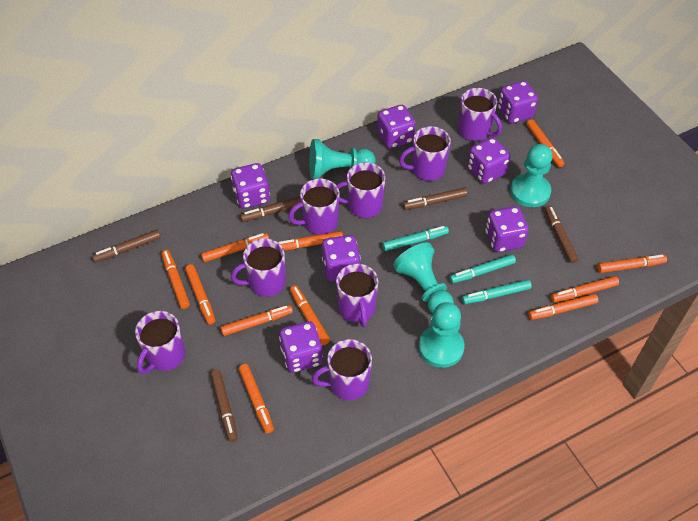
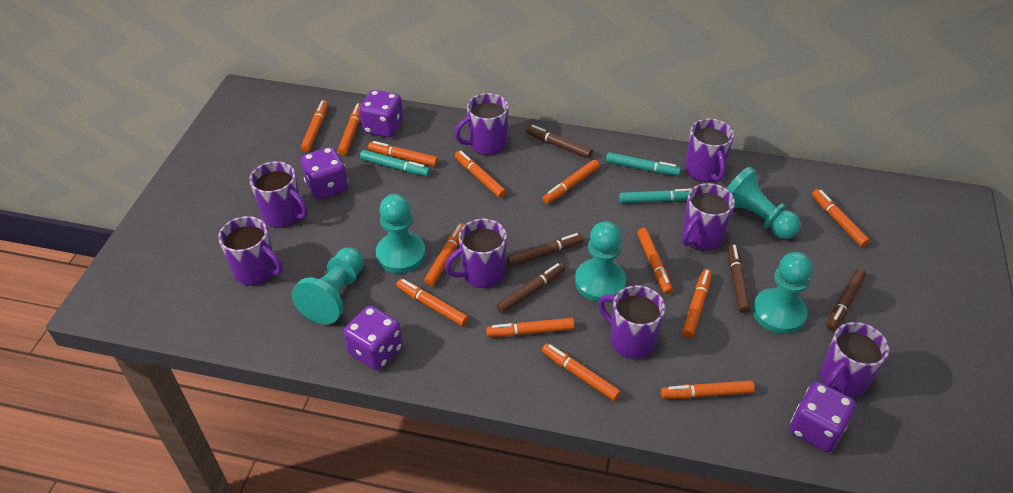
orange marker: [161,250,190,309] [185,264,215,324] [201,233,269,262] [221,305,293,336] [239,364,274,433] [278,231,343,250] [290,285,330,345] [526,119,565,167] [528,294,598,320] [551,276,619,302] [597,254,667,273] = 11 -> [301,100,328,152] [338,103,361,155] [368,141,438,167] [396,279,469,326] [424,223,464,286] [455,151,506,198] [486,318,574,337] [542,343,621,401] [543,160,600,204] [637,228,673,294] [661,380,755,399] [682,269,712,338] [812,189,870,247] = 13
purple dice: [231,163,270,209] [279,321,323,373] [322,235,361,281] [377,105,415,149] [467,137,510,184] [485,206,529,252] [498,81,538,124] = 7 -> [301,147,348,200] [343,306,403,370] [360,90,403,138] [790,382,856,452] = 4
turquoise pawn: [309,139,375,179] [393,243,454,313] [419,302,465,368] [510,144,552,207] = 4 -> [292,247,364,325] [376,194,426,273] [575,221,626,302] [726,167,801,239] [753,252,813,334] = 5

